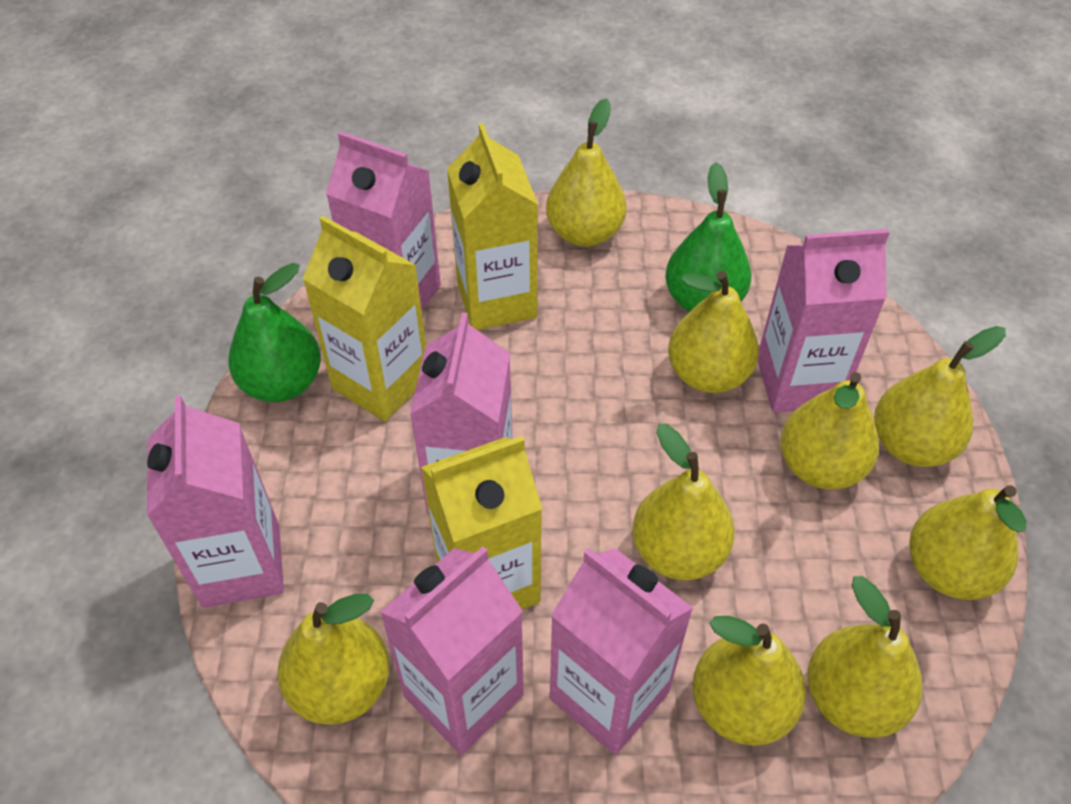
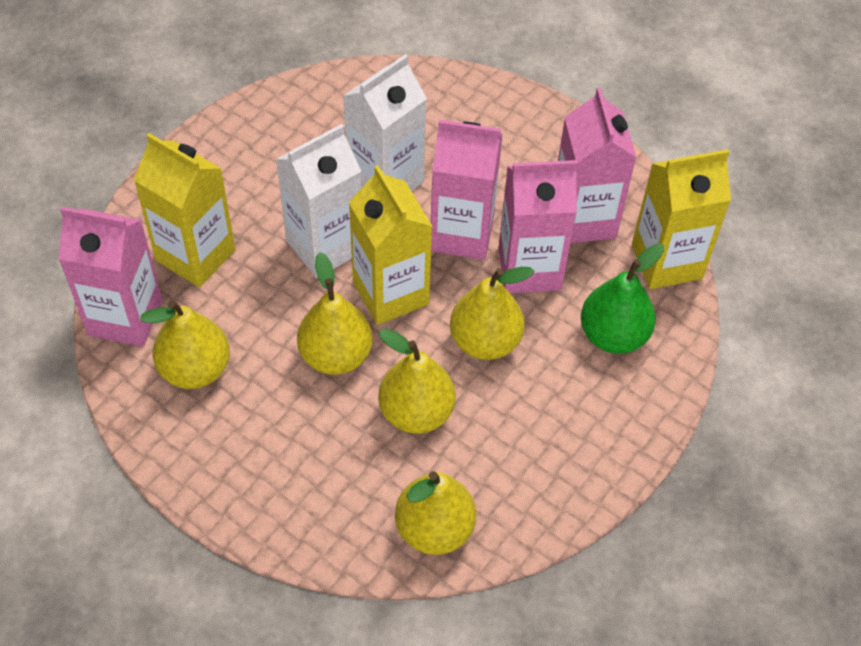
green pear: [228,263,321,402] [665,162,751,312] = 2 -> [581,244,664,354] = 1
pink carton: [147,395,284,608] [326,131,441,310] [380,546,524,755] [410,313,512,515] [550,548,693,755] [758,229,890,413] = 6 -> [58,207,163,347] [431,120,503,260] [499,160,578,293] [558,88,636,243] = 4
white carton: none = 0 -> [276,124,361,278] [343,54,427,191] = 2
yellow pear: [277,594,390,725] [546,98,627,247] [632,424,735,580] [668,271,759,393] [692,616,806,746] [780,372,879,489] [807,576,923,738] [874,326,1006,467] [909,485,1026,600] = 9 -> [140,300,230,389] [297,252,373,375] [378,328,456,434] [395,471,476,555] [450,267,535,360] = 5

